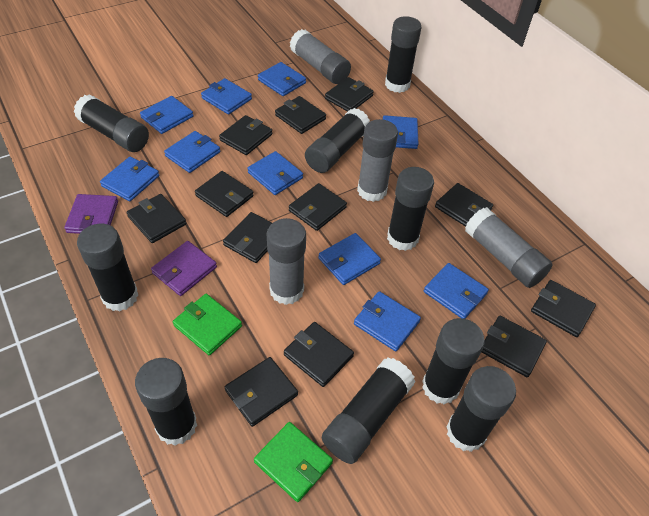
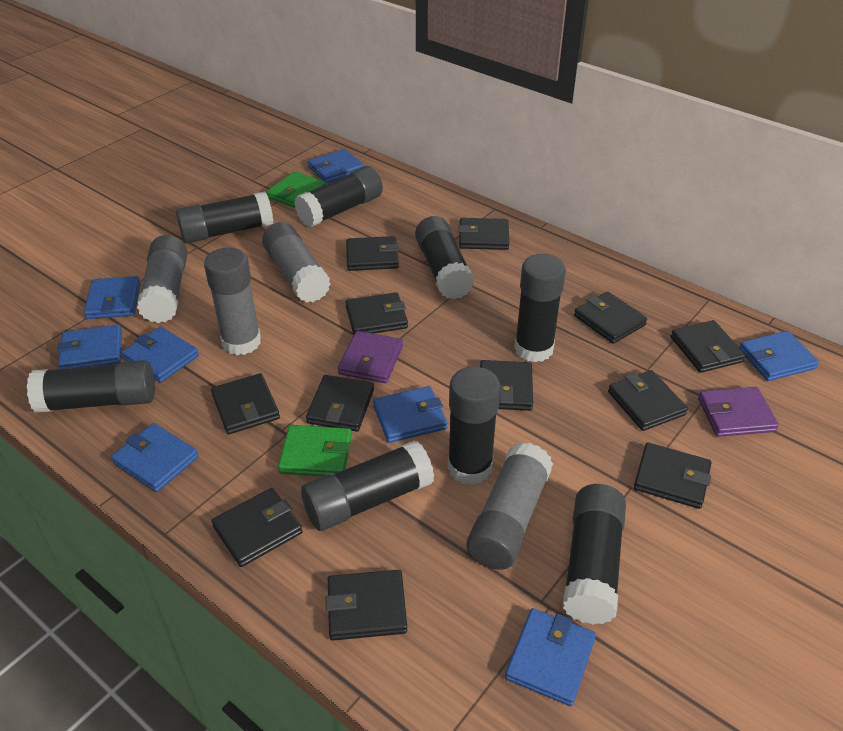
black glue stick: [74,94,149,152] [77,224,138,312] [135,358,197,446] [305,108,370,173] [322,357,416,464] [385,16,422,93] [387,167,434,251] [422,318,485,405] [447,366,516,452] = 9 -> [27,360,155,413] [176,192,273,243] [294,166,383,227] [301,440,434,531] [415,216,474,299] [448,367,500,485] [514,254,566,362] [563,484,626,625] = 8
blue wallet: [100,156,159,201] [140,96,194,134] [164,131,220,173] [201,78,252,114] [247,151,303,195] [258,62,306,96] [318,233,381,285] [354,291,421,351] [383,115,419,149] [424,263,489,319] = 10 -> [57,325,122,369] [84,276,140,319] [111,423,199,492] [122,327,199,383] [308,149,364,183] [373,386,447,443] [505,608,596,706] [739,331,819,381] = 8

